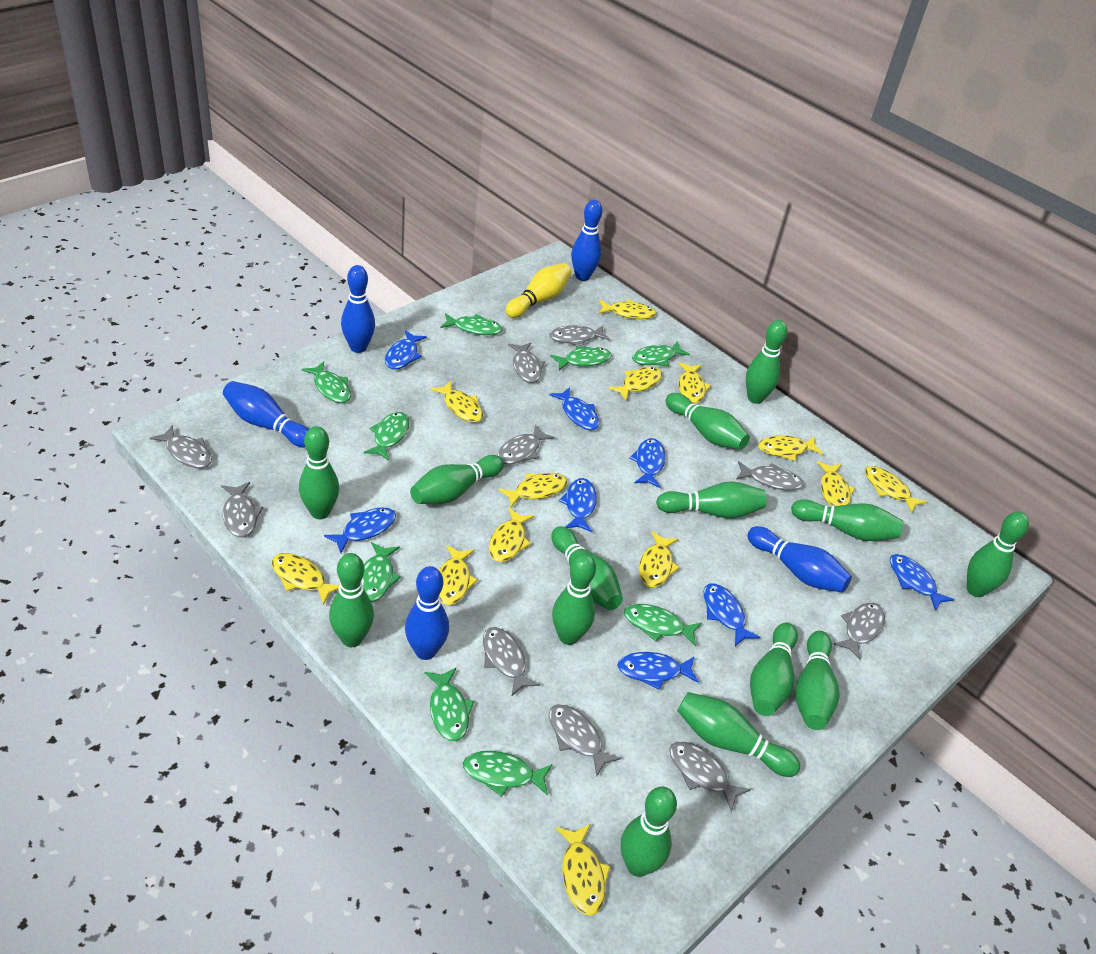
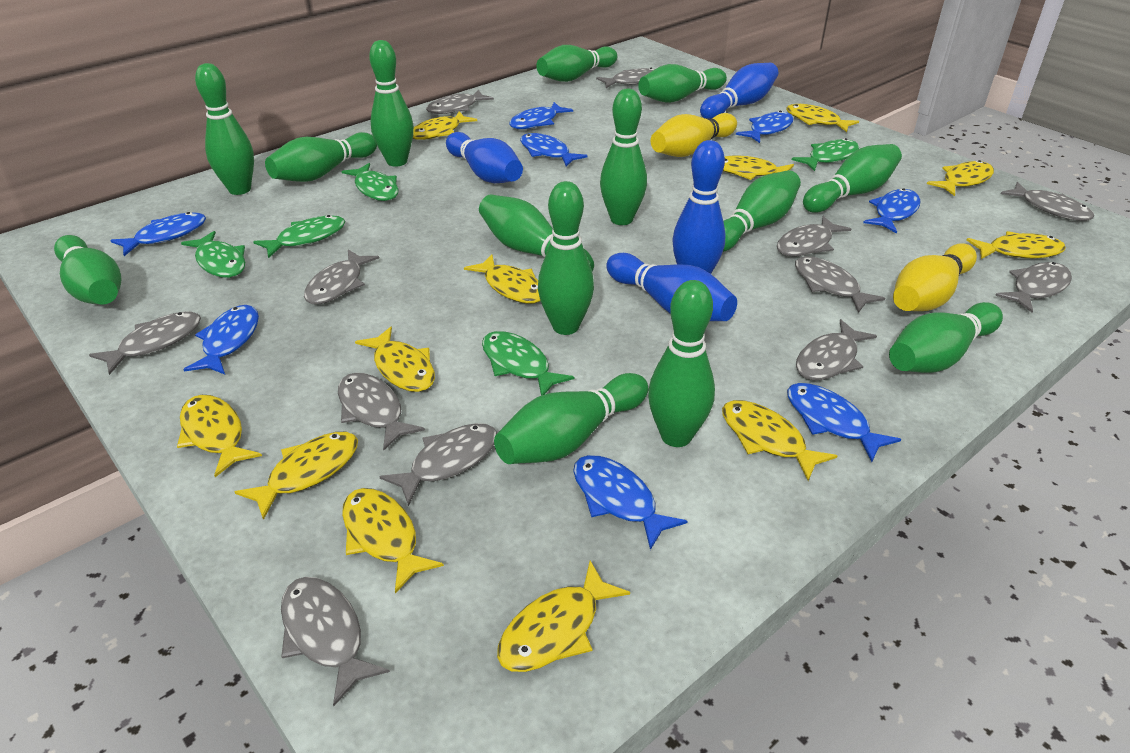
blue bowling pin: [223,381,309,448] [341,265,375,353] [405,566,449,660] [571,200,602,281] [747,526,852,593] = 5 -> [446,132,523,183] [606,253,737,321] [672,140,726,274] [700,63,778,119] = 4
green fish: [302,361,351,403] [361,542,401,602] [364,412,409,460] [425,668,474,741] [441,313,503,335] [463,751,553,797] [550,346,612,371] [624,604,702,646] [632,341,690,366] = 9 -> [181,231,245,278] [253,215,345,258] [341,163,398,201] [482,331,574,396] [792,138,859,171] = 5
grey fish: [150,425,212,468] [221,482,264,537] [483,627,540,697] [497,424,555,464] [508,343,545,383] [549,325,610,347] [549,704,621,777] [670,741,751,812] [736,461,804,490] [833,602,885,661] = 10 -> [89,312,201,375] [281,577,390,706] [304,250,379,305] [338,373,425,450] [379,423,497,506] [426,89,494,114] [596,68,655,88] [777,216,851,257] [795,256,885,313] [796,319,877,380] [995,262,1072,312] [1001,182,1094,221] = 12
yellow bowling pin: [505,263,572,318] = 1 -> [651,113,737,157] [893,243,977,311] = 2
yellow fish: [272,553,339,605] [430,381,483,422] [439,545,478,605] [489,507,534,562] [498,473,567,507] [556,824,611,916] [599,299,656,319] [609,366,662,401] [639,531,680,587] [678,362,711,403] [758,435,823,461] [817,461,855,506] [865,466,927,514] = 13 -> [177,395,262,477] [235,432,358,520] [342,488,444,594] [355,327,435,392] [413,111,477,140] [464,254,540,303] [497,561,630,672] [722,400,837,481] [723,155,794,180] [786,104,859,132] [927,160,994,196] [966,231,1066,259] = 12

